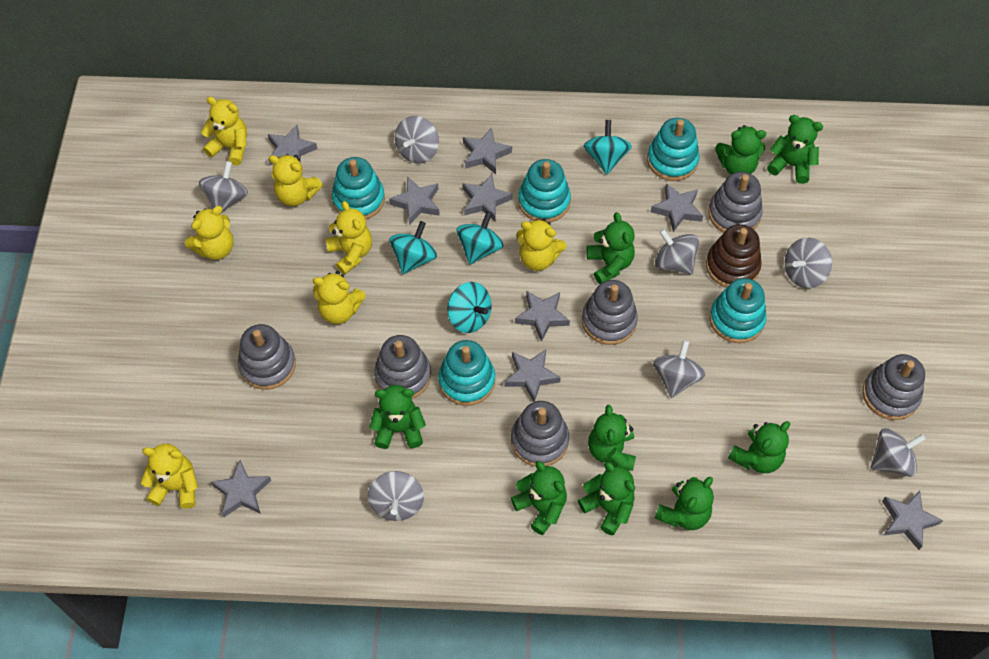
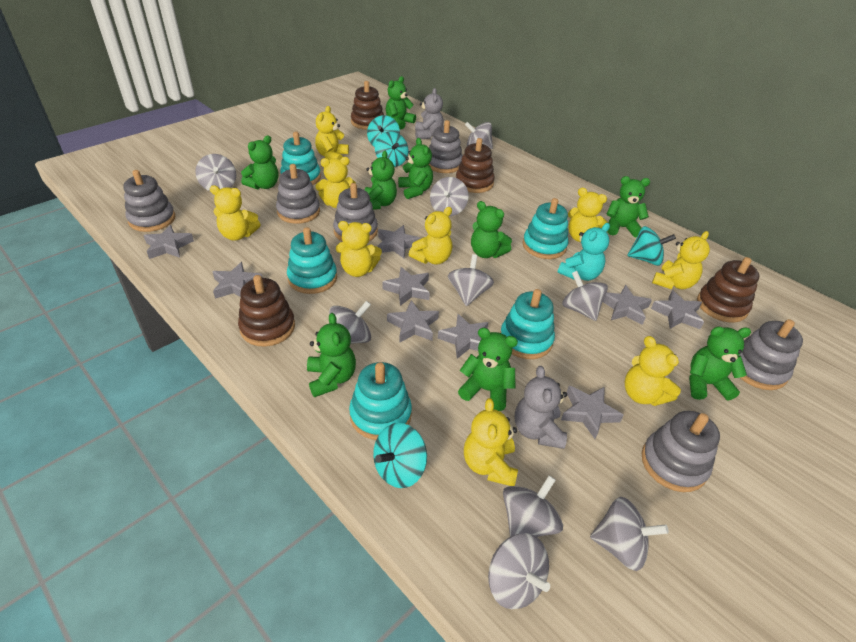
brown stacking toy: [706,224,762,288] = 1 -> [238,275,295,347] [351,81,384,130] [456,138,495,193] [697,257,760,323] = 4
grey spinning top: [199,161,248,212] [368,471,424,521] [395,116,439,164] [653,340,705,398] [655,229,699,275] [785,238,832,288] [871,428,926,477] = 7 -> [195,154,236,191] [329,301,371,344] [430,177,469,216] [448,254,494,306] [465,122,493,149] [488,533,550,609] [503,476,563,537] [562,271,608,321] [590,497,669,571] = 9
grey teddy bear: none = 0 -> [415,88,444,139] [515,366,567,449] = 2
turquoise teddy bear: none = 0 -> [558,223,610,281] = 1
yellow teddy bear: [140,444,198,509] [185,206,234,260] [201,97,247,165] [269,154,323,206] [313,271,366,324] [325,201,372,275] [516,219,567,271] = 7 -> [210,185,261,240] [315,106,349,160] [316,157,356,208] [336,221,382,277] [409,207,452,264] [464,398,518,486] [568,188,608,242] [624,336,681,406] [652,231,710,289] = 9

